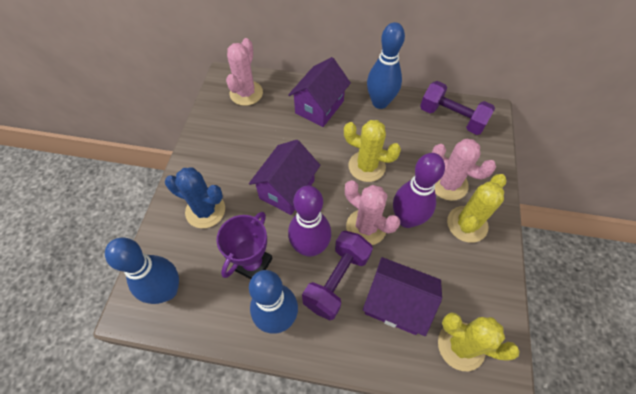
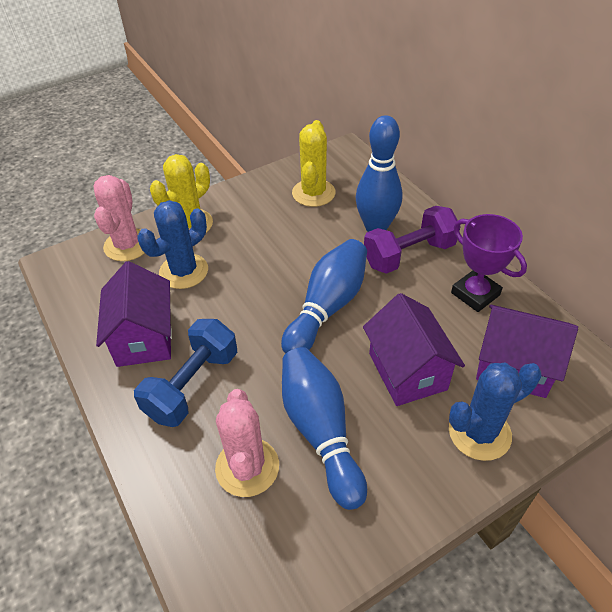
blue cactus: [165,168,225,228] = 1 -> [138,200,208,289] [449,363,542,461] = 2
blue dumbbell: none = 0 -> [134,319,237,427] = 1
pink cactus: [226,38,263,106] [345,180,400,245] [432,139,496,201] = 3 -> [93,175,145,261] [215,389,279,497] = 2
purple bowling pin: [288,186,331,257] [393,153,445,228] = 2 -> none = 0
purple dumbbell: [302,231,373,321] [420,81,495,135] = 2 -> [364,206,461,274] = 1
yellow cactus: [344,120,401,182] [438,313,520,371] [447,174,506,243] = 3 -> [150,154,213,233] [292,120,336,207] = 2

